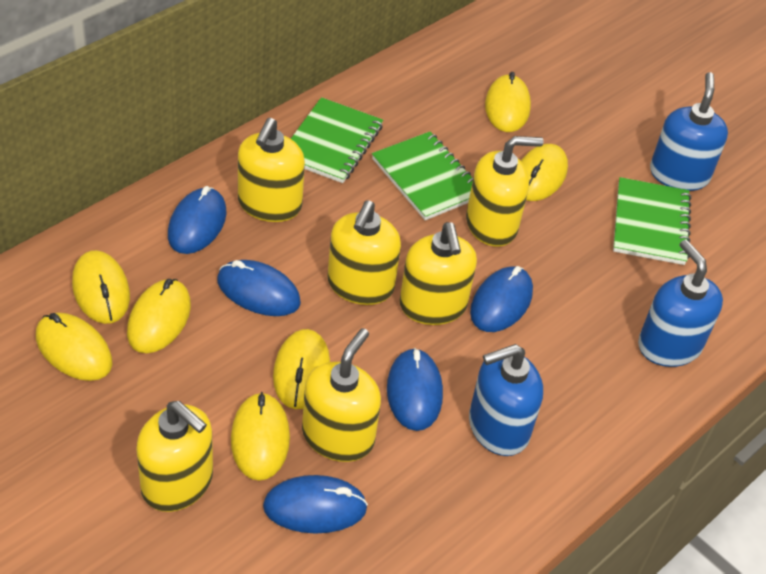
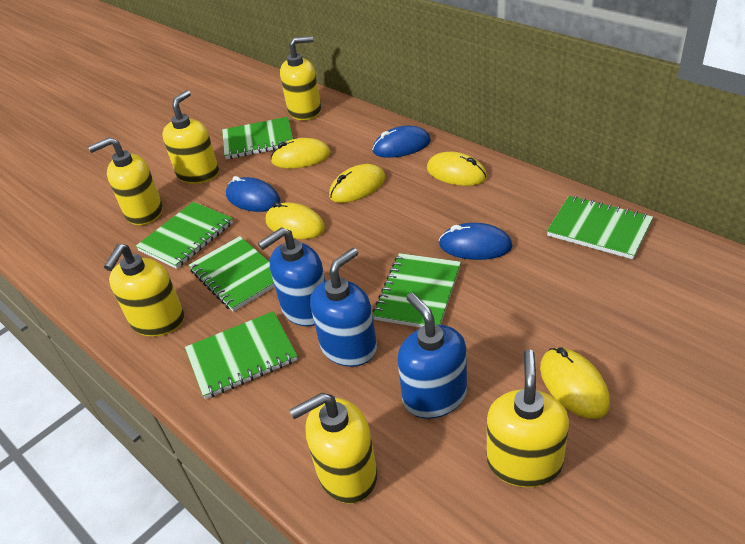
blue mouse: [168,186,227,254] [217,260,301,316] [263,475,368,534] [387,348,443,431] [470,266,533,332] = 5 -> [226,176,280,212] [372,126,431,158] [439,223,512,260] = 3
green notebook: [291,97,383,183] [372,132,473,220] [613,177,691,265] = 3 -> [136,202,233,269] [185,311,297,399] [189,236,275,312] [222,117,293,159] [373,253,461,328] [547,196,653,259] = 6
yellow mouse: [36,313,112,381] [72,250,130,324] [127,279,191,353] [231,392,290,481] [273,329,330,409] [485,72,531,132] [521,144,568,201] = 7 -> [266,202,325,239] [270,138,331,168] [329,164,385,203] [427,152,487,186] [540,347,610,419] = 5

